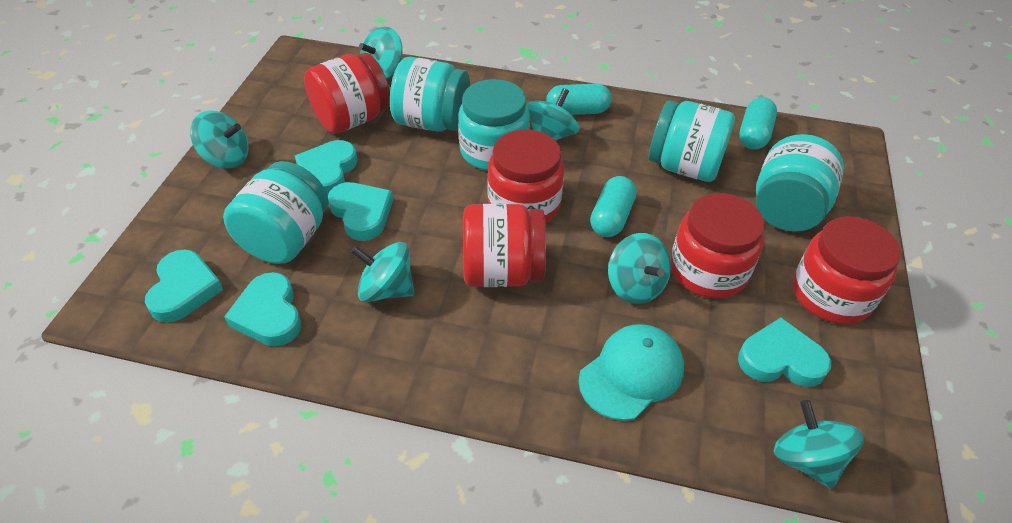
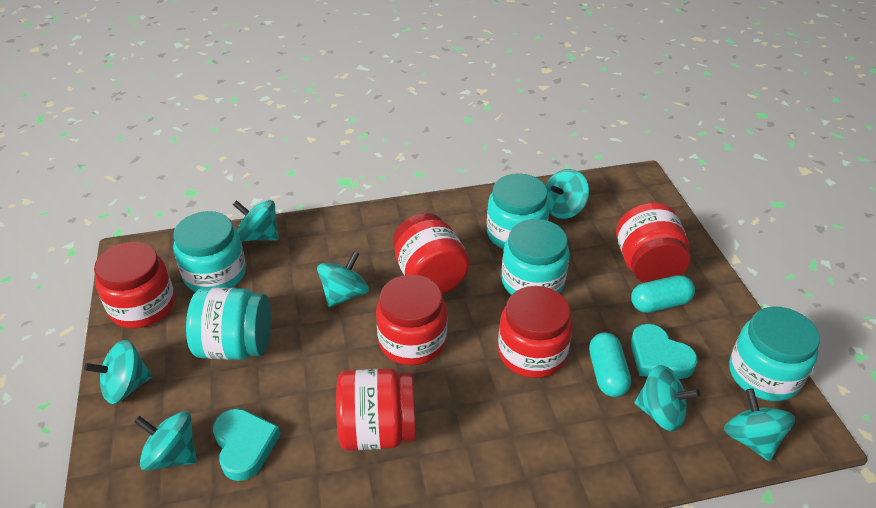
red jar: [304,53,390,134] [463,204,546,287] [487,129,564,223] [671,193,765,298] [793,216,901,324] = 5 -> [94,242,175,328] [336,369,416,451] [376,275,447,365] [393,213,470,294] [498,286,573,378] [616,202,691,283] = 6
turquoise cap: [579,324,684,421] = 1 -> none = 0
turquoise capsule: [546,84,612,115] [590,176,636,237] [739,97,777,150] = 3 -> [589,332,631,397] [631,275,695,313] = 2
turquoise heart: [145,250,223,323] [224,272,301,346] [295,140,358,196] [328,182,393,241] [738,318,831,387] = 5 -> [213,409,281,481] [631,324,697,379] = 2
turquoise spinning top: [190,111,249,168] [351,242,415,302] [359,27,403,79] [526,88,580,141] [608,233,671,304] [774,400,864,489] = 6 -> [84,340,153,404] [134,411,197,471] [233,200,279,241] [317,251,369,307] [545,169,589,219] [634,365,700,432] [724,388,795,461] = 7

